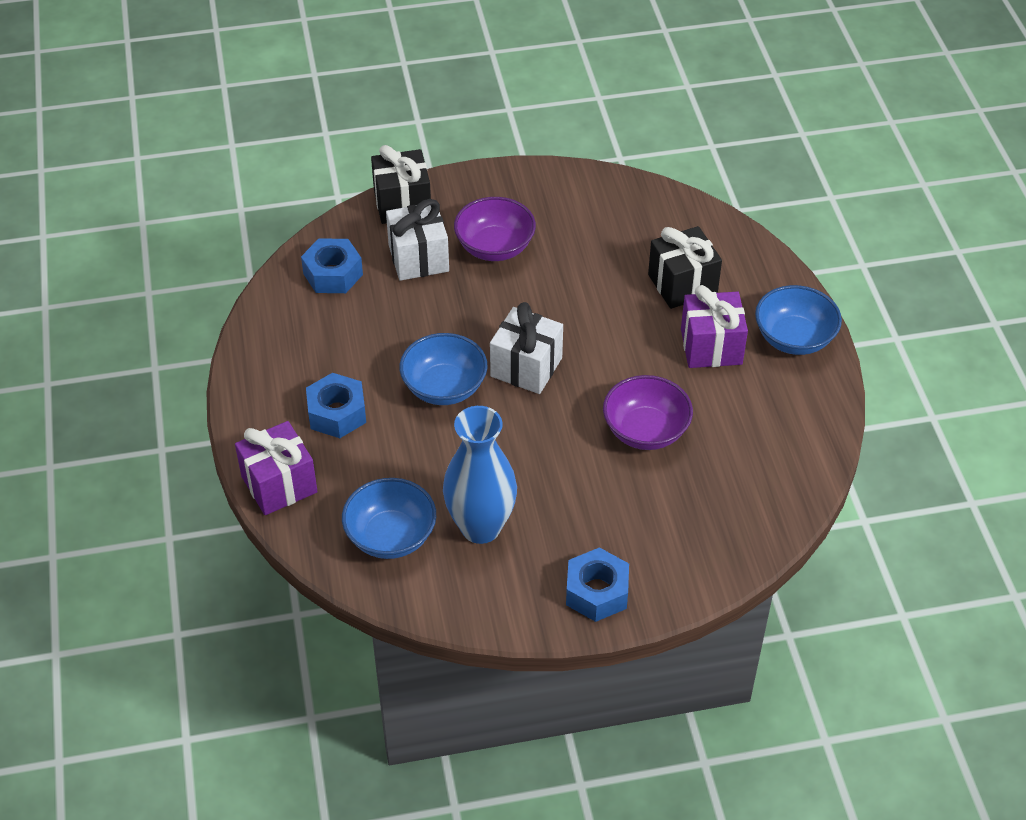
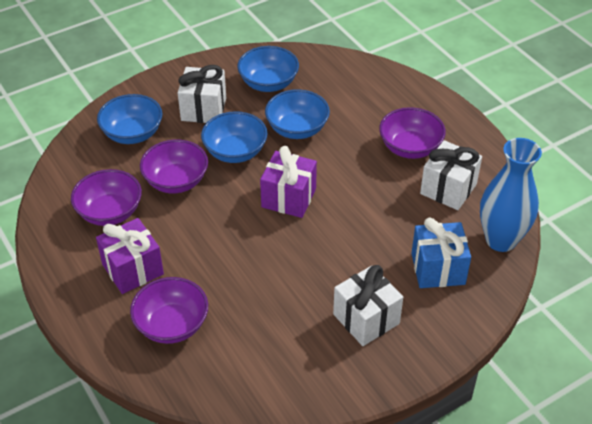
black gift: [371,145,431,224] [648,226,722,309] = 2 -> none = 0
blue bowl: [342,478,436,559] [399,333,487,405] [755,285,842,355] = 3 -> [97,94,162,144] [201,111,268,163] [237,46,299,92] [265,89,330,139] = 4
blue gift: none = 0 -> [411,217,471,288] = 1
blue nut: [301,238,363,293] [306,373,366,438] [566,547,629,622] = 3 -> none = 0
purple bowl: [454,197,536,261] [603,375,693,450] = 2 -> [71,169,142,226] [130,277,208,344] [140,140,208,193] [379,107,446,159] = 4
white gift: [386,199,449,281] [490,302,563,394] = 2 -> [178,65,226,123] [333,265,403,346] [420,140,482,210] = 3

